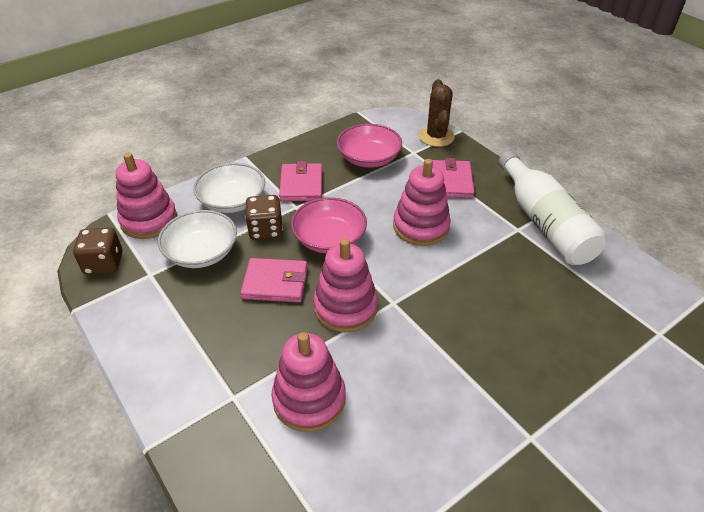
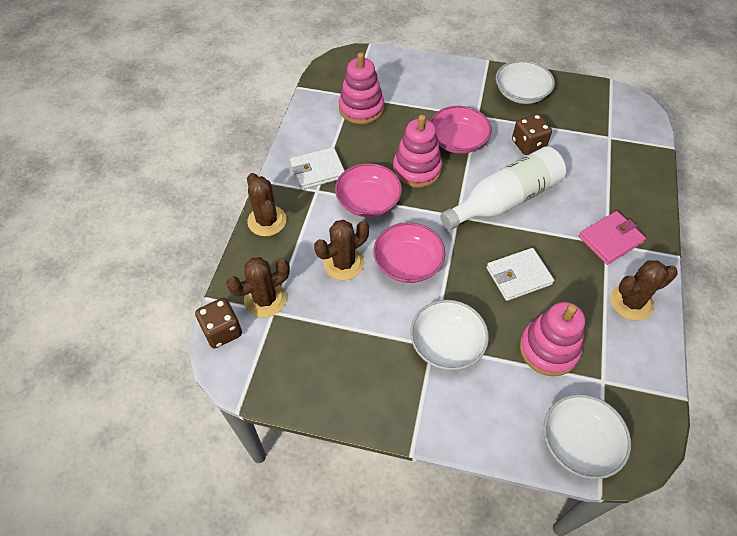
brown cactus: [419,79,455,147] = 1 -> [226,257,290,318] [247,173,287,236] [314,220,369,280] [610,260,678,321] = 4
pink bowl: [291,197,367,253] [337,124,402,168] = 2 -> [335,163,402,217] [374,223,445,283] [430,106,492,154] = 3
pink stacking toy: [115,153,177,239] [272,332,346,432] [313,238,378,332] [393,159,451,246] = 4 -> [339,52,384,124] [393,115,442,188] [520,302,585,376] = 3
pink wallet: [240,258,308,303] [279,161,322,202] [432,158,474,198] = 3 -> [579,211,646,265] = 1
white bowl: [158,210,237,268] [193,163,265,213] = 2 -> [410,300,489,370] [496,60,555,104] [543,394,631,479] = 3
white wallet: none = 0 -> [290,147,345,190] [487,248,554,301] = 2

